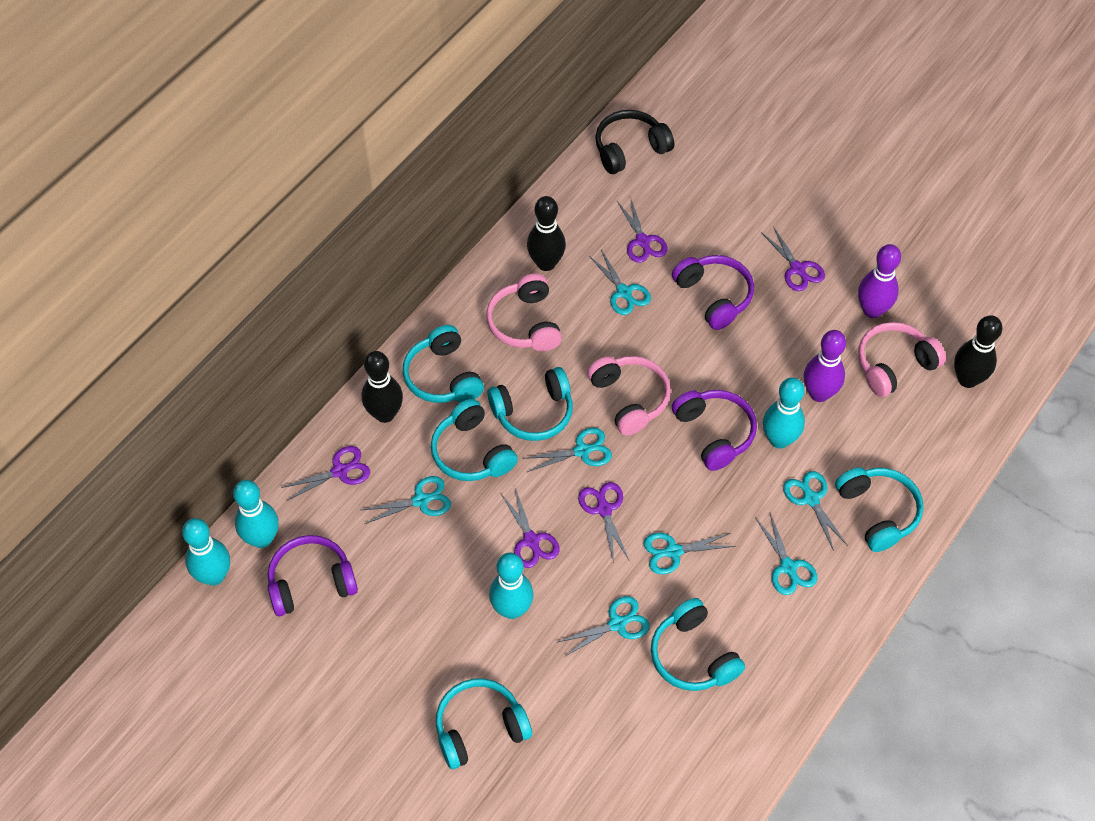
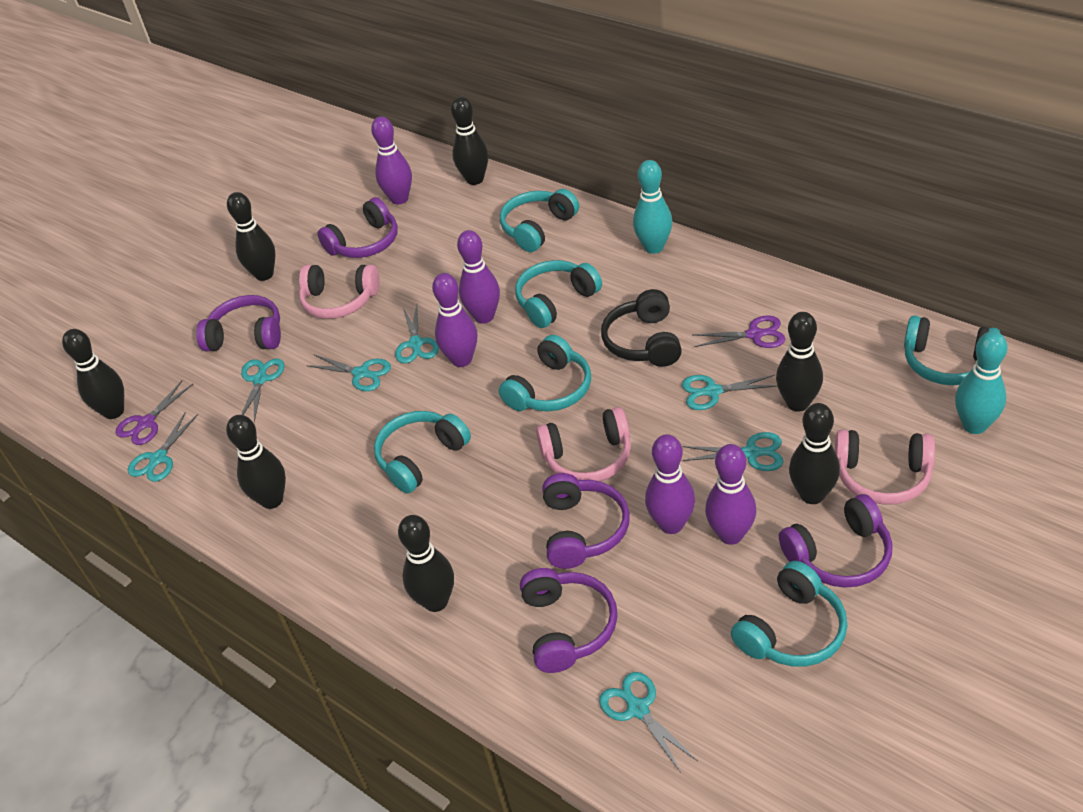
black bowling pin: [362,351,403,423] [527,196,566,271] [954,315,1003,388] = 3 -> [62,329,124,419] [226,415,286,509] [227,192,276,281] [398,515,454,612] [451,97,488,185] [776,312,823,412] [789,403,840,504] = 7
purple bowling pin: [804,330,846,402] [858,244,901,318] = 2 -> [371,117,412,204] [432,273,477,367] [457,230,500,324] [645,434,695,534] [705,444,757,545] = 5
purple headphones: [268,535,358,616] [672,255,754,330] [672,390,757,471] = 3 -> [196,295,281,351] [318,197,398,258] [520,568,618,673] [542,473,630,569] [779,494,893,588] = 5
purple scissors: [281,446,370,501] [501,488,560,568] [578,482,629,563] [617,197,668,263] [761,226,825,291] = 5 -> [116,381,193,445] [693,315,785,348] = 2
turquoise bowling pin: [182,518,230,586] [233,480,279,548] [489,553,533,619] [763,377,805,449] = 4 -> [633,160,672,254] [955,331,1008,434] = 2

